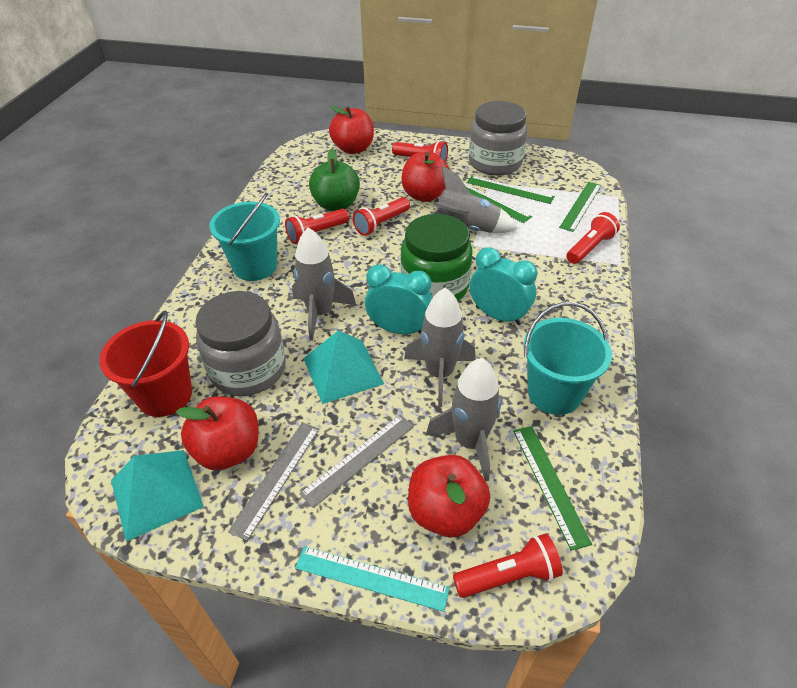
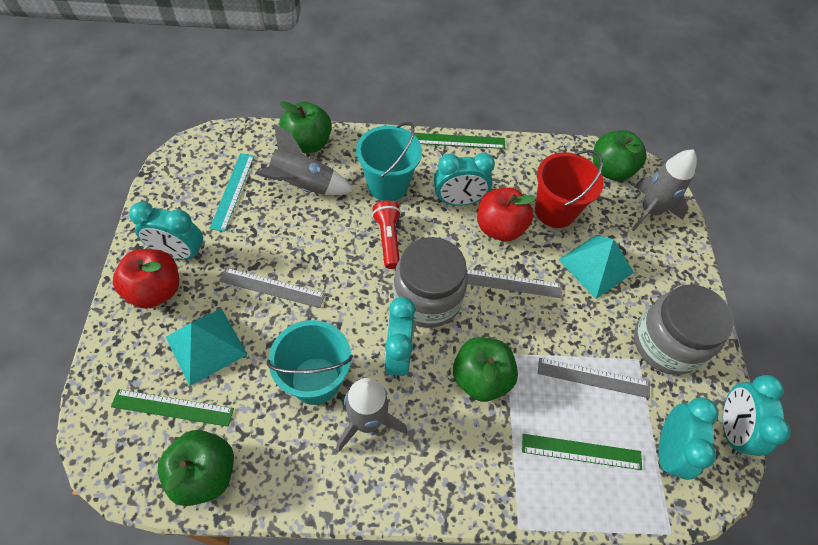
green apple: [309,149,360,211] = 1 -> [157,430,234,506] [279,101,332,153] [453,337,518,402] [593,130,647,181] = 4
green jar: [400,214,473,301] = 1 -> none = 0
green ruler: [464,183,532,223] [467,176,555,204] [513,426,592,551] [559,182,602,232] = 4 -> [111,389,234,427] [416,133,505,149] [522,434,642,470] = 3
grey rocket: [292,227,356,341] [404,288,476,407] [426,358,501,481] [431,166,518,233] = 4 -> [255,124,353,195] [336,378,408,453] [632,149,697,231] = 3
grey ruler: [228,422,319,541] [299,415,414,508] = 2 -> [219,268,325,308] [467,270,562,298] [538,358,650,398] = 3
red apple: [176,396,258,470] [329,106,374,154] [401,152,450,202] [408,455,490,537] = 4 -> [113,249,179,309] [478,188,536,242] = 2
red flashlight: [285,209,349,244] [353,197,410,236] [392,140,448,163] [453,533,563,598] [566,212,620,264] = 5 -> [372,200,401,269] = 1
turquoise clock: [365,264,432,334] [470,247,537,325] = 2 -> [129,202,203,260] [384,297,416,379] [434,153,495,206] [659,397,719,480] [722,375,791,456] = 5

